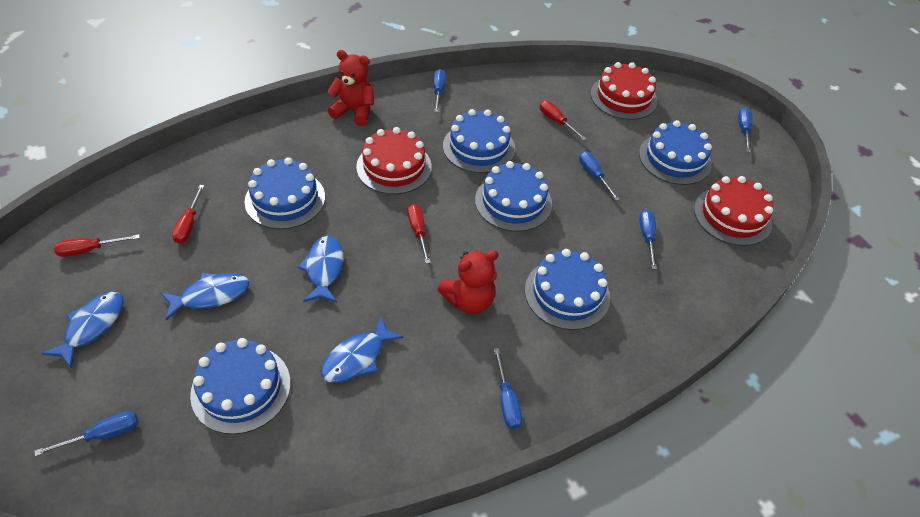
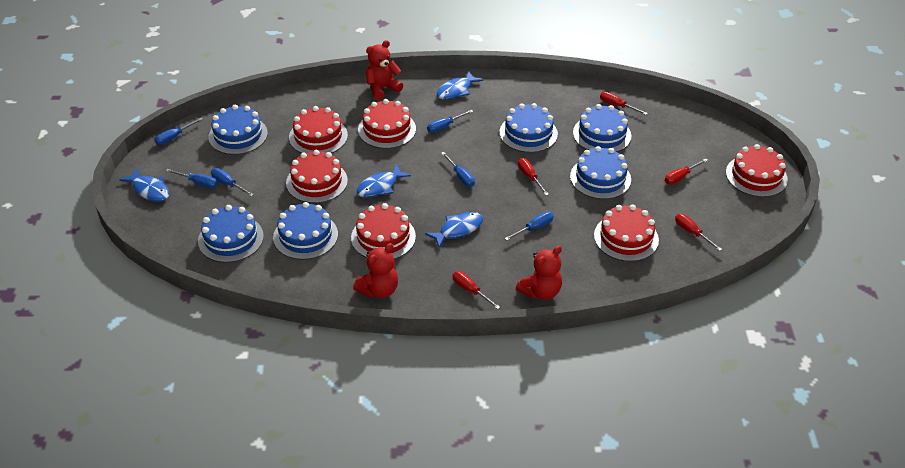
red cake: [356,127,432,194] [591,62,657,120] [694,176,773,246] = 3 -> [286,150,348,203] [289,106,348,153] [351,203,416,259] [358,99,416,149] [594,204,659,262] [726,144,788,197] = 6
red screwdriver: [54,234,140,257] [172,185,204,244] [407,204,431,264] [539,100,587,140] = 4 -> [452,271,500,309] [518,158,549,195] [600,92,648,115] [665,158,708,184] [675,214,722,251] = 5
red teddy bear: [327,50,374,126] [438,250,499,314] = 2 -> [353,243,398,298] [366,40,403,100] [516,246,562,300] = 3

